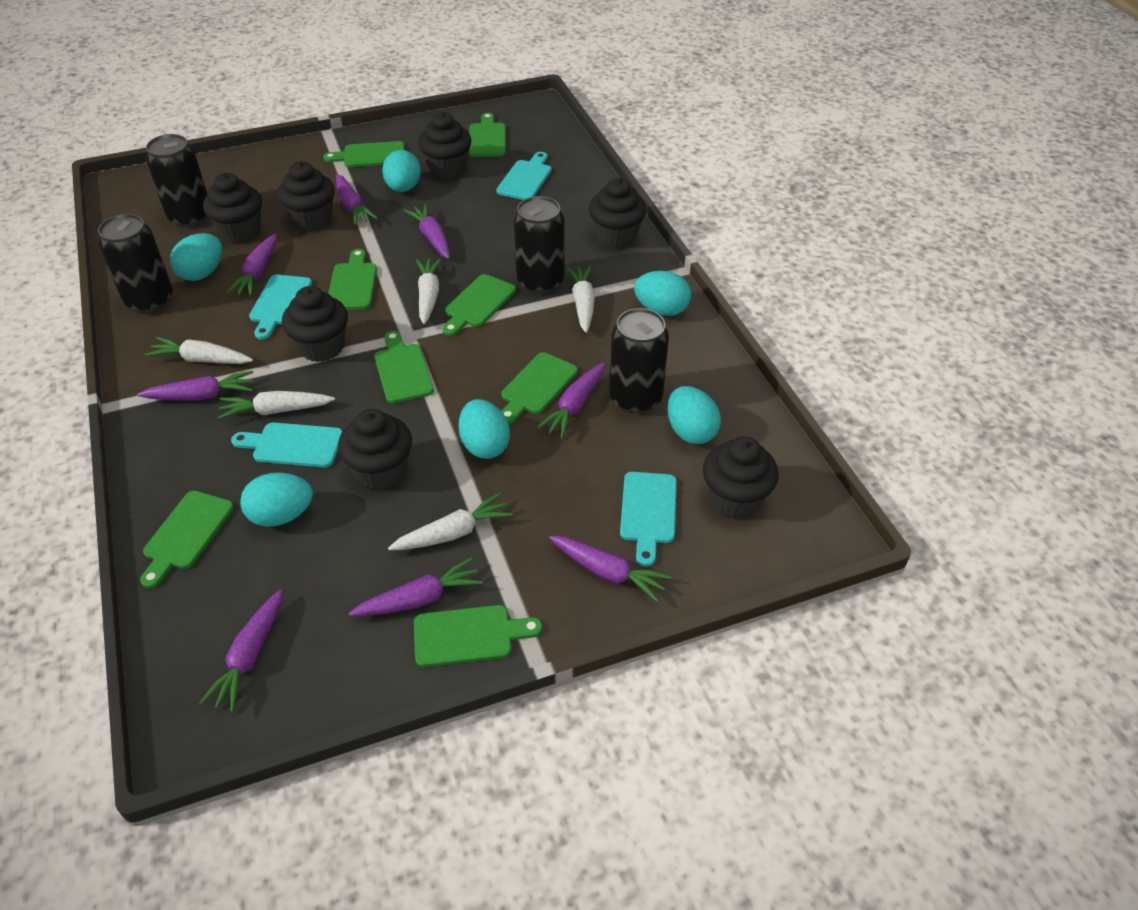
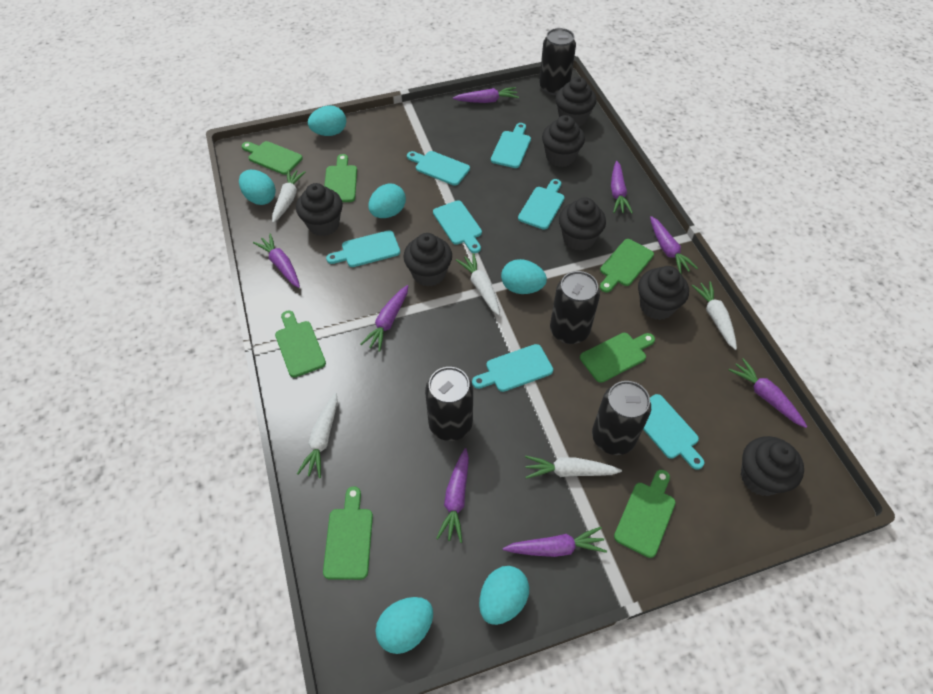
green cutting board: [140,491,234,588] [323,141,405,167] [328,249,377,310] [374,331,434,403] [414,605,542,667] [443,274,516,336] [469,113,506,157] [501,352,578,424] = 8 -> [242,141,303,175] [275,310,326,378] [323,486,373,580] [324,154,357,202] [580,333,655,383] [600,239,654,293] [614,470,676,558] = 7
turquoise cutting board: [231,422,343,467] [249,275,312,340] [496,152,552,200] [620,472,677,567] = 4 -> [326,230,400,267] [407,151,470,186] [433,200,482,253] [472,344,553,392] [491,123,531,168] [518,179,565,230] [643,394,704,470] = 7

